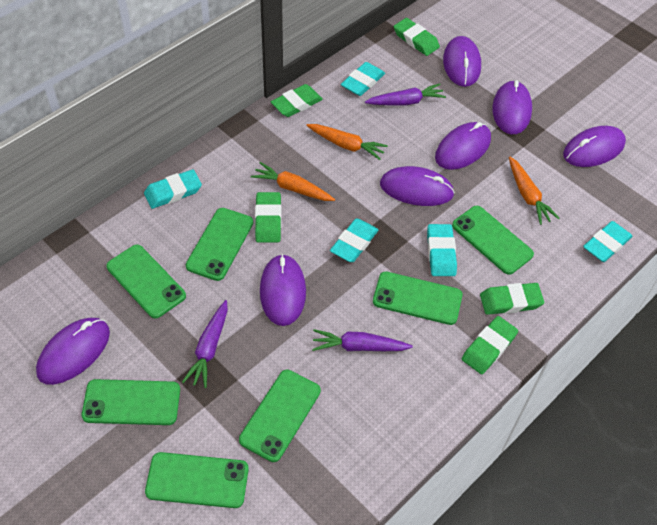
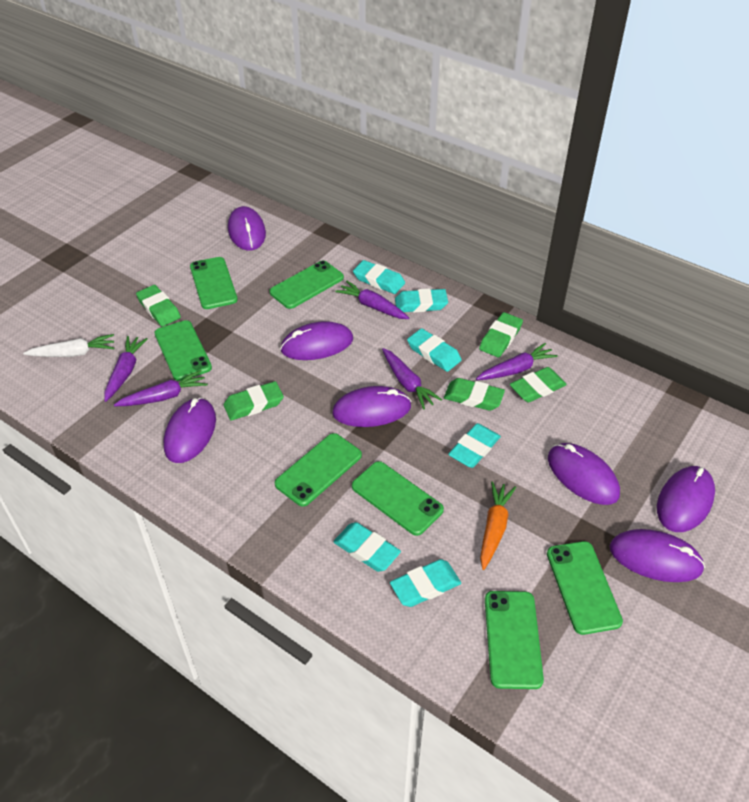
orange carrot: [251,162,335,201] [306,124,388,160] [509,157,560,225] = 3 -> [480,481,516,570] = 1
purple carrot: [182,300,228,388] [312,329,413,351] [365,84,446,105] = 3 -> [104,336,148,402] [114,370,208,406] [335,281,409,319] [382,348,442,409] [476,343,558,380] = 5
turquoise eraser: [144,169,202,209] [330,218,378,262] [341,62,385,96] [427,224,457,276] [583,221,633,262] = 5 -> [333,522,401,572] [353,260,405,294] [390,559,461,607] [395,288,448,313] [407,328,462,372] [448,423,501,468] = 6
white carrot: none = 0 -> [23,334,114,357] = 1

